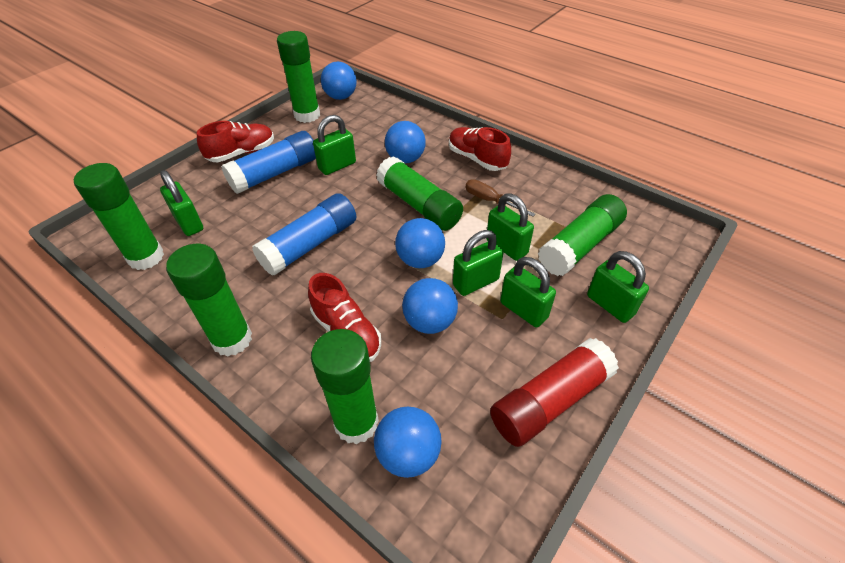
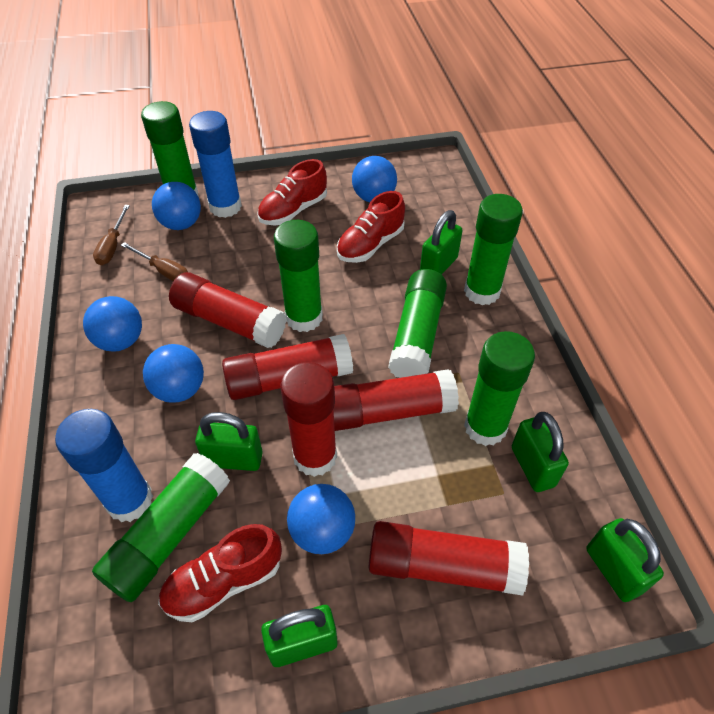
brown screwdriver: [466,179,535,217] = 1 -> [93,205,130,265] [121,242,188,281] = 2
green padlock: [160,170,203,236] [313,115,356,175] [453,230,503,296] [486,193,534,261] [500,257,556,328] [587,251,649,323] = 6 -> [195,412,263,471] [261,605,337,667] [420,210,463,275] [512,412,569,492] [586,518,664,602] = 5
red glue stick: [490,338,619,447] = 1 -> [169,272,287,348] [222,334,353,400] [281,362,337,477] [334,369,459,431] [369,521,529,596] = 5

